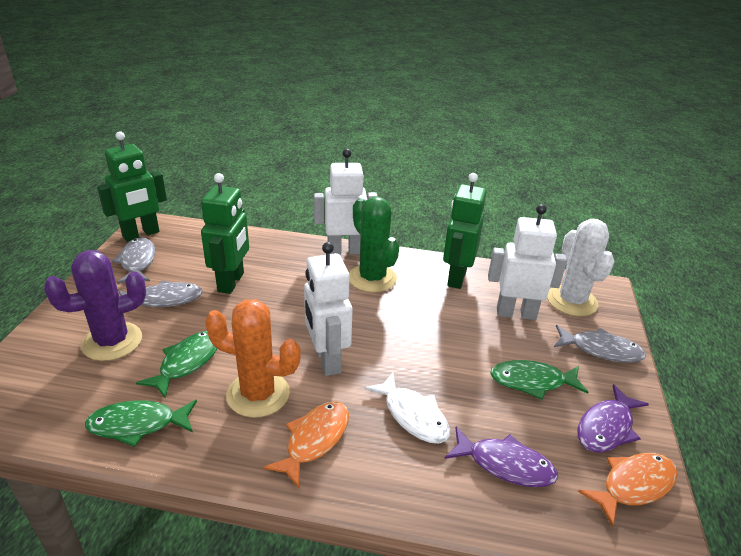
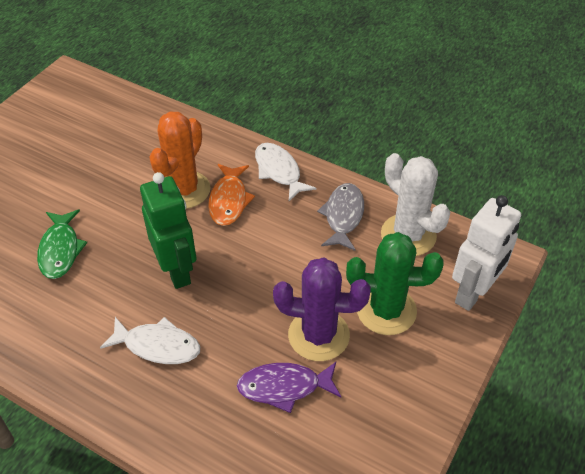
green fish: [85,400,197,447] [136,331,217,399] [490,360,588,400] = 3 -> [37,209,87,279] = 1
green robot: [97,131,167,242] [201,173,249,294] [443,173,487,289] = 3 -> [140,172,196,289] = 1
grey fish: [112,237,155,284] [118,280,203,307] [554,325,646,363] = 3 -> [317,183,364,251] = 1
orange fish: [263,401,349,488] [578,453,677,527] = 2 -> [208,164,255,226] = 1
purple fish: [444,427,559,487] [577,384,649,452] = 2 -> [237,362,341,413] = 1
white fish: [364,372,450,444] = 1 -> [100,317,200,364] [255,143,316,201] = 2
white robot: [304,242,352,376] [314,149,377,255] [488,204,567,320] = 3 -> [452,195,521,311] = 1

